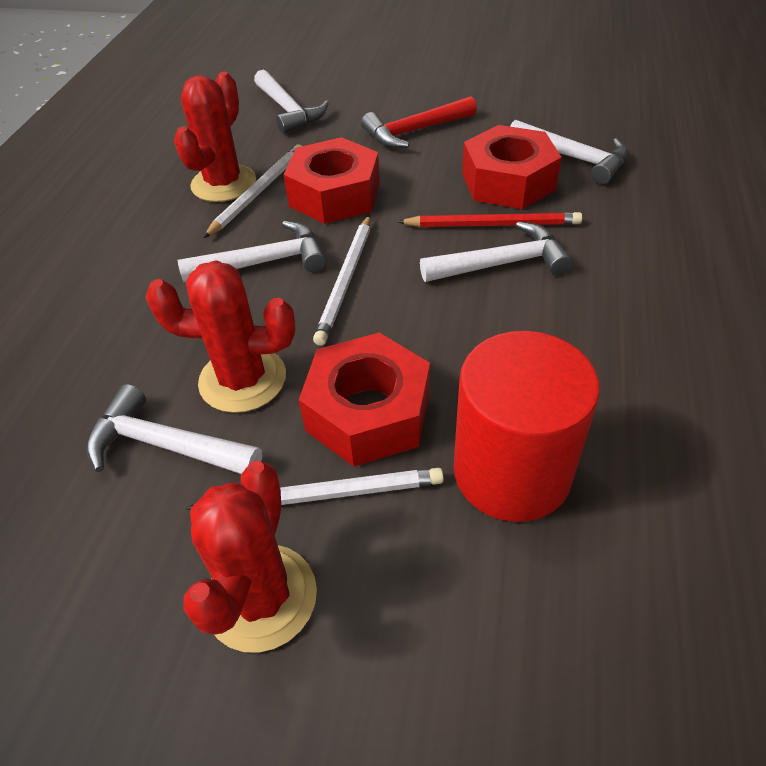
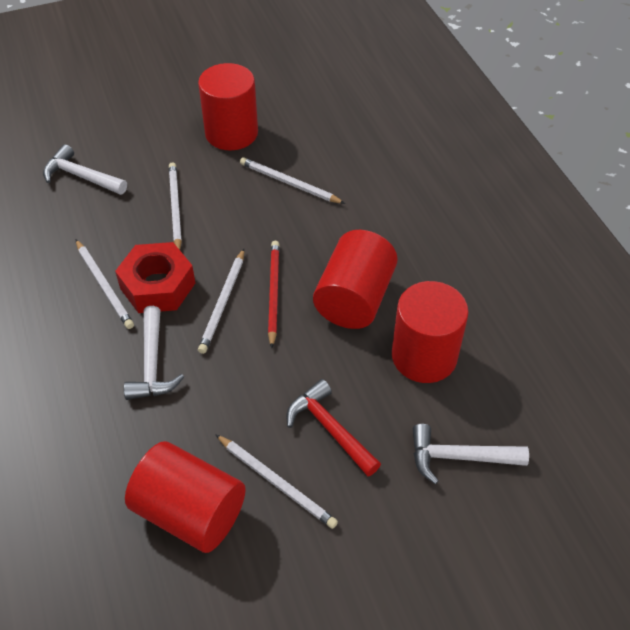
red cactus: [146,260,295,413] [174,72,256,202] [183,461,317,653] = 3 -> none = 0
red cylinder: [454,331,600,522] = 1 -> [125,441,246,553] [198,63,258,150] [313,230,398,329] [392,281,469,383] = 4
red nut: [284,137,380,224] [299,333,430,466] [462,125,561,209] = 3 -> [115,242,195,313] = 1
white hammer: [87,384,262,474] [177,221,326,282] [254,70,329,134] [420,221,573,282] [510,120,628,184] = 5 -> [43,144,127,195] [124,306,184,400] [413,424,529,484] = 3
white pencil: [185,468,444,510] [203,144,302,238] [313,215,371,346] = 3 -> [76,240,134,329] [169,162,182,250] [198,249,244,354] [215,434,338,529] [240,157,345,204] = 5

